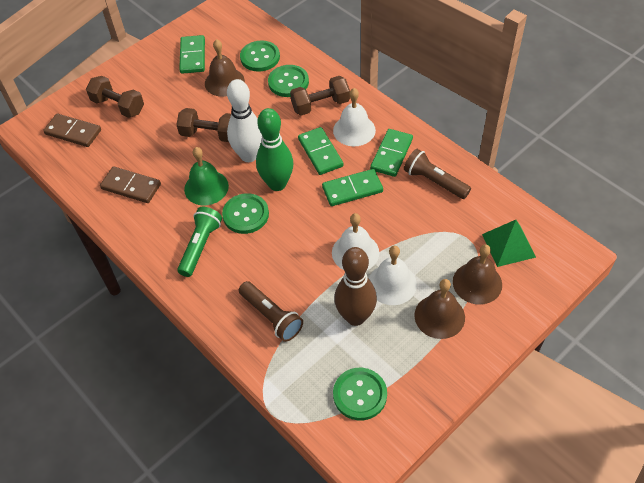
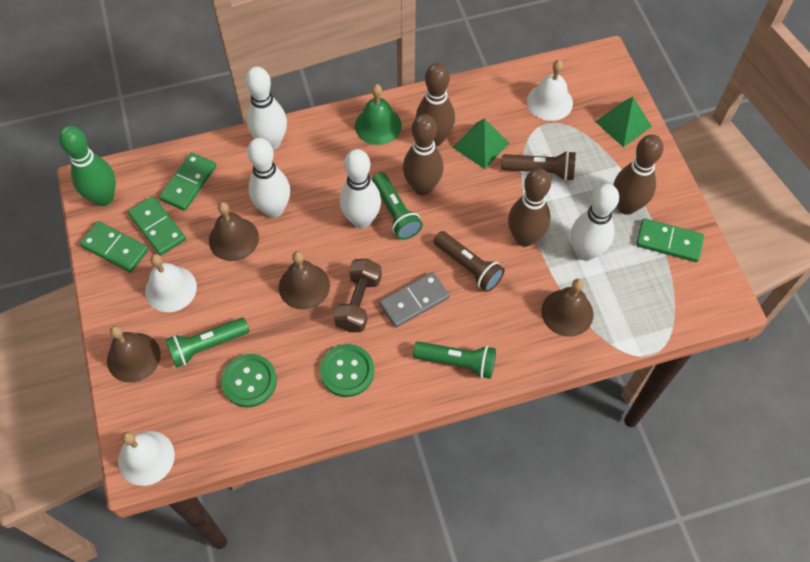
brown bell: [205,39,245,97] [414,279,465,339] [453,244,502,305] = 3 -> [107,326,161,383] [209,202,259,261] [279,251,330,310] [541,279,593,337] = 4
brown bowling pin: [334,247,377,326] = 1 -> [403,114,444,195] [416,63,455,147] [508,168,551,247] [613,135,664,215] = 4
brown domino: [43,114,101,147] [100,166,161,203] = 2 -> none = 0
brown dumbbell: [86,76,144,118] [176,108,231,142] [290,76,350,116] = 3 -> [334,259,382,332] = 1
green button: [222,193,269,234] [240,41,280,72] [268,65,309,97] [333,368,387,420] = 4 -> [221,354,277,407] [320,344,374,397] = 2
green flashlight: [177,207,222,277] = 1 -> [165,318,250,368] [372,172,423,240] [413,341,496,379] = 3
green pyramid: [482,220,536,267] = 1 -> [453,118,509,169] [595,97,652,147] = 2
grey domino: none = 0 -> [379,272,450,328] = 1
white bowling pin: [227,79,262,162] = 1 -> [245,66,287,150] [247,138,290,218] [340,149,381,228] [571,184,619,261] = 4

